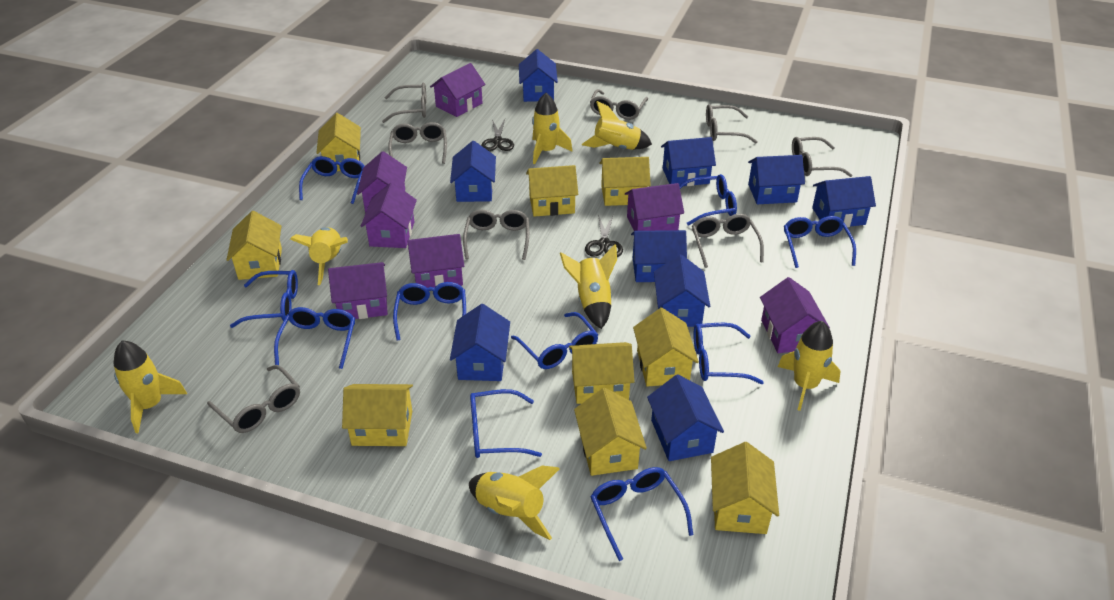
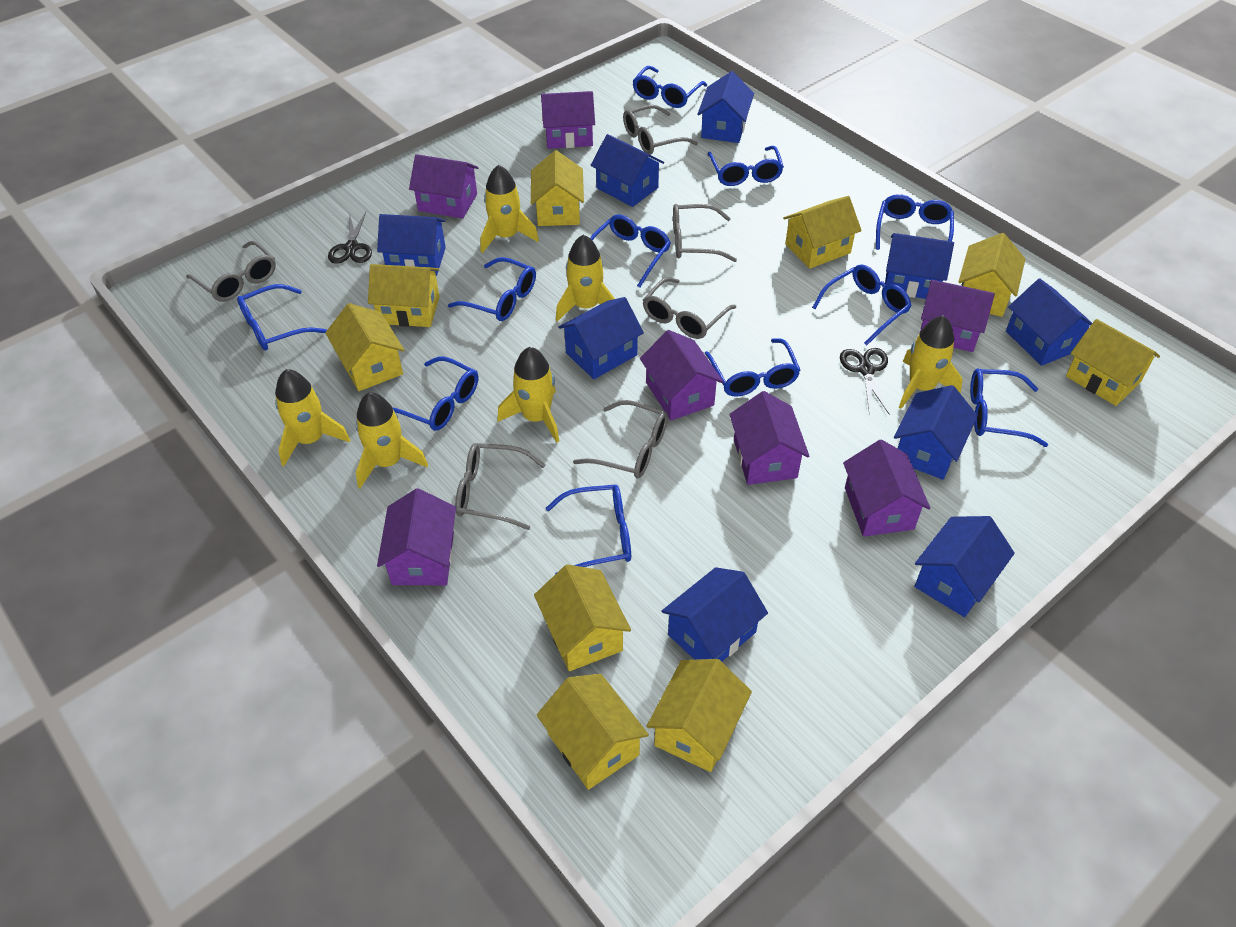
blue glasses: [230,270,298,328] [274,307,355,369] [299,156,365,204] [393,282,466,341] [470,389,542,458] [511,312,598,369] [590,467,693,561] [679,174,737,226] [693,323,764,384] [784,216,856,268] = 10 -> [237,284,327,351] [392,357,478,431] [448,257,536,321] [546,485,631,574] [590,214,671,287] [633,66,707,108] [705,338,800,397] [707,146,784,186] [812,264,912,345] [876,194,954,250] [970,368,1048,447] = 11
grey glasses: [207,365,300,433] [382,82,427,123] [388,122,447,164] [463,210,529,260] [590,89,648,120] [692,214,764,268] [706,104,758,143] [792,137,852,177] = 8 -> [186,241,276,302] [455,443,545,530] [573,400,668,479] [623,105,698,155] [643,277,736,339] [673,204,737,262] = 6
yellow rocket: [113,340,187,433] [290,227,348,285] [469,466,560,540] [532,93,573,164] [560,244,617,329] [582,101,652,150] [778,321,841,411] = 7 -> [275,369,350,466] [356,392,428,488] [481,165,539,253] [498,347,559,443] [556,234,615,322] [899,316,963,409] = 6

